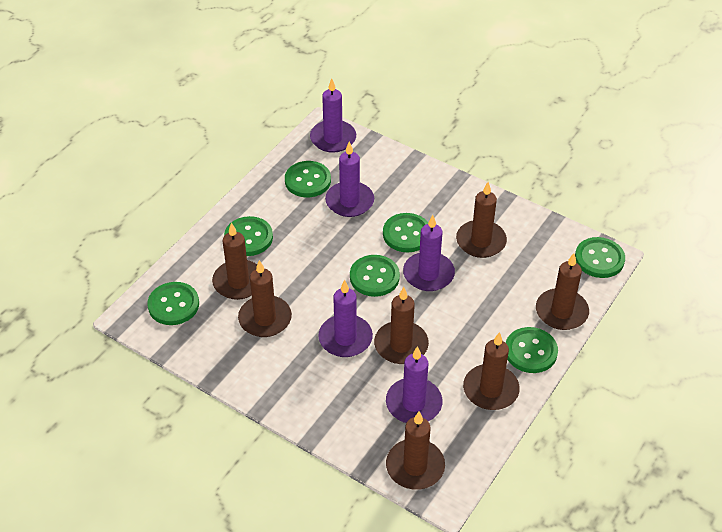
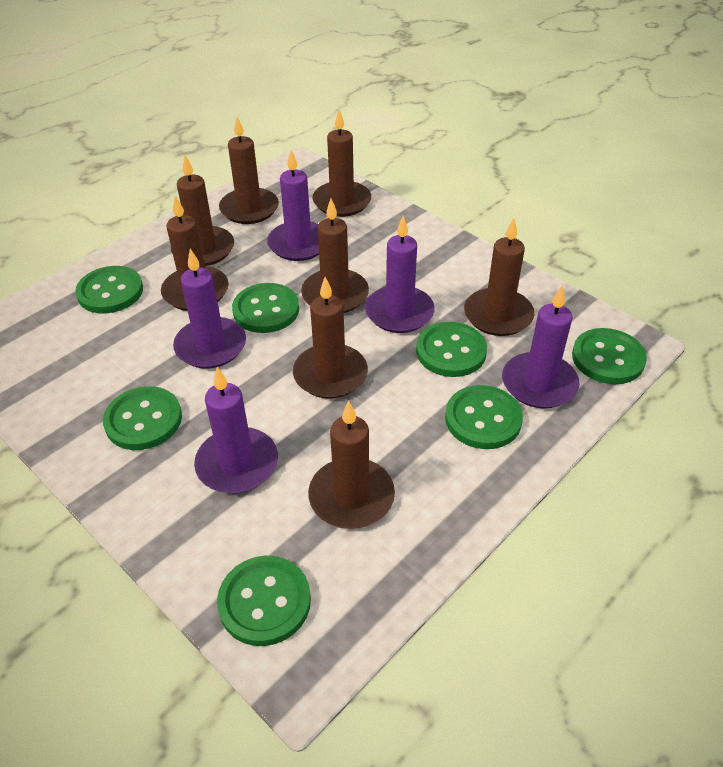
brown candle: [212,223,257,300] [238,260,292,337] [374,287,429,364] [386,412,445,490] [456,182,507,258] [463,332,520,410] [536,253,589,330] = 7 -> [161,196,229,311] [171,155,234,266] [219,117,279,224] [293,277,368,398] [301,199,369,313] [308,400,395,529] [312,110,371,217] [464,218,534,336] = 8

